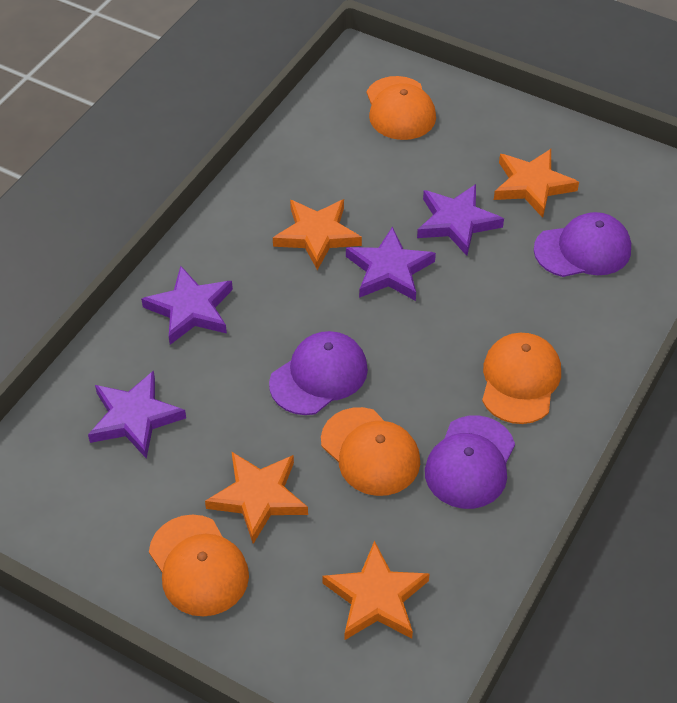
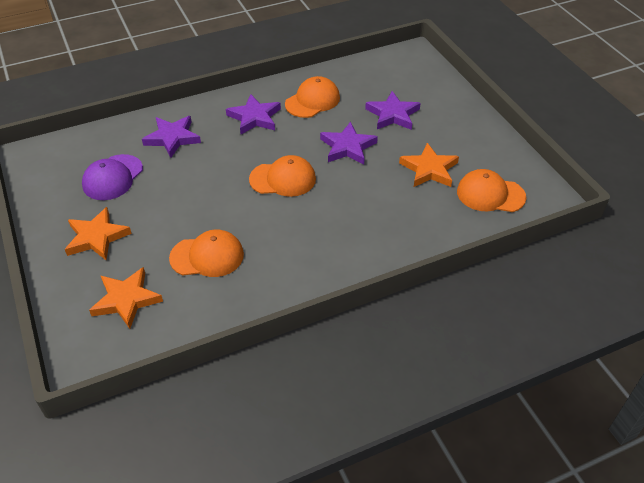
orange star: [205,452,308,544] [273,199,362,270] [322,541,430,640] [494,149,579,218] = 4 -> [65,207,132,260] [89,267,163,329] [399,143,459,187] = 3
purple cap: [269,331,368,415] [425,415,515,509] [534,212,631,277] = 3 -> [82,154,143,200] = 1

